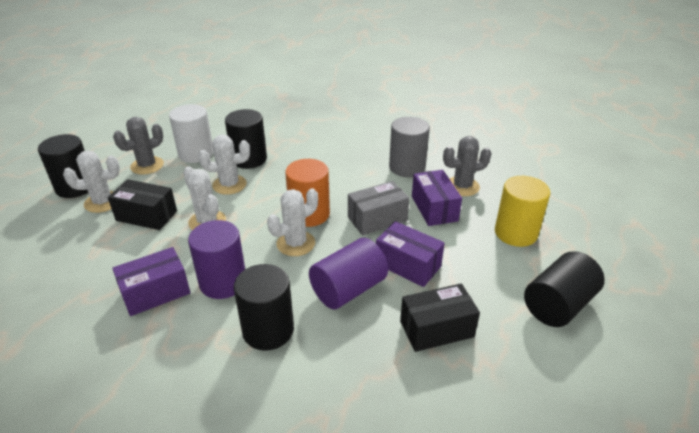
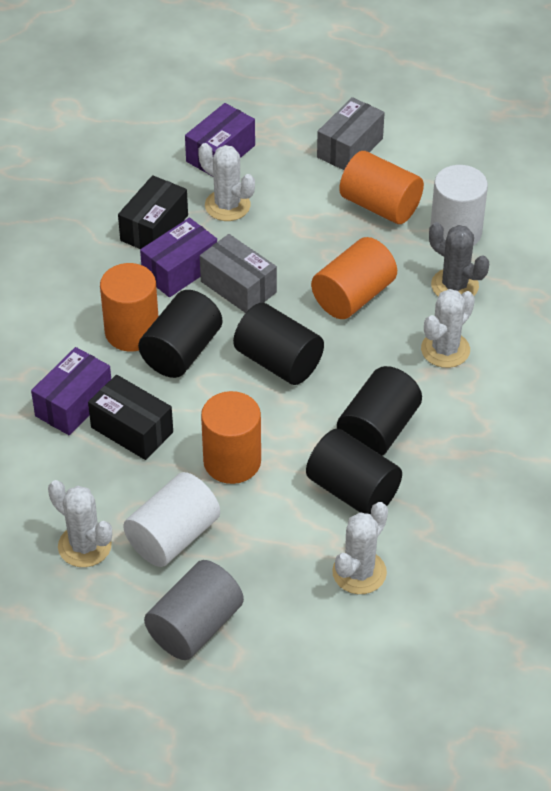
grey box: [348,181,409,236] = 1 -> [200,234,277,313] [317,97,385,170] = 2
grey cactus: [113,117,164,175] [443,136,492,196] = 2 -> [429,222,489,296] = 1
orange cylinder: [285,159,330,227] = 1 -> [100,263,158,351] [201,391,261,484] [311,237,397,319] [339,151,424,224] = 4
purple cylinder: [188,220,245,299] [309,238,388,309] = 2 -> none = 0
white cylinder: [169,104,214,163] = 1 -> [123,472,220,567] [430,165,488,246] = 2
yellow cylinder: [495,176,550,247] = 1 -> none = 0

